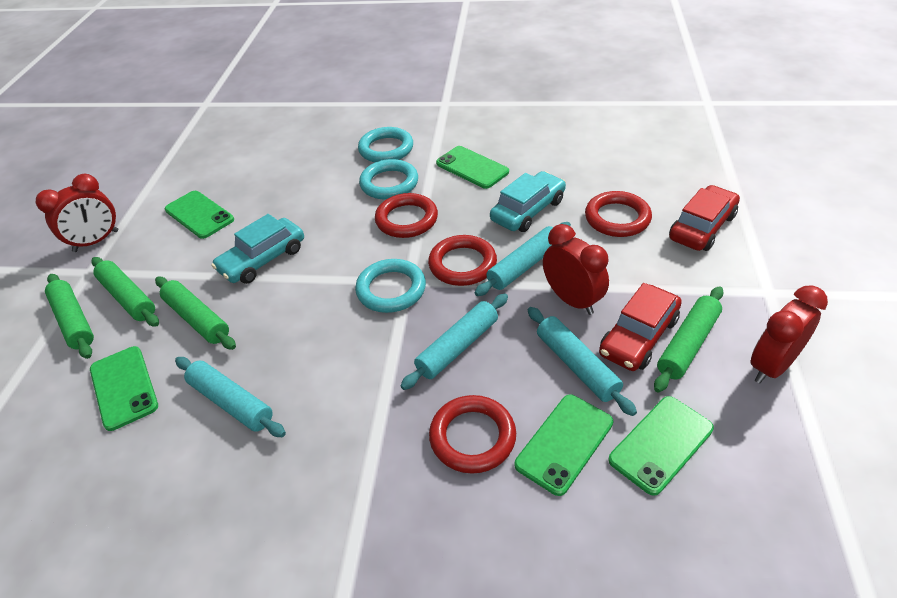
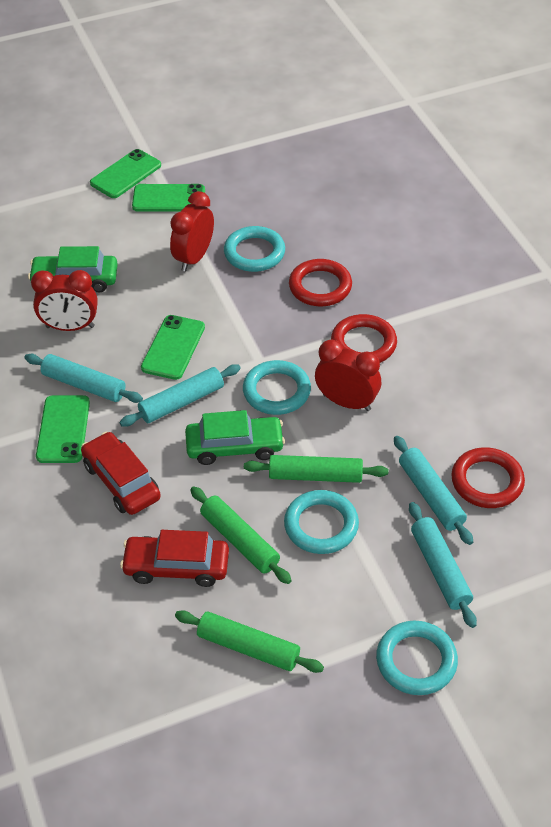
green car: none = 0 -> [28,246,118,293] [185,410,285,465] = 2
green phone: [90,346,158,431] [165,191,234,239] [436,146,509,189] [515,395,613,496] [608,396,714,496] = 5 -> [36,395,90,463] [90,149,161,198] [132,184,205,212] [141,315,205,380] = 4
green rolling pin: [45,274,94,359] [92,257,159,327] [155,277,236,350] [654,286,724,392] = 4 -> [175,610,324,673] [190,487,292,584] [244,455,388,483] = 3
red ring: [375,193,438,238] [428,235,497,286] [429,395,516,474] [585,191,652,237] = 4 -> [289,259,352,306] [331,314,397,363] [451,447,525,508] = 3
turquoise car: [211,214,304,284] [490,171,566,232] = 2 -> none = 0
turquoise ring: [355,259,426,313] [358,127,413,162] [359,159,418,200] = 3 -> [224,226,285,272] [243,360,311,415] [284,490,359,554] [376,621,458,695] = 4

